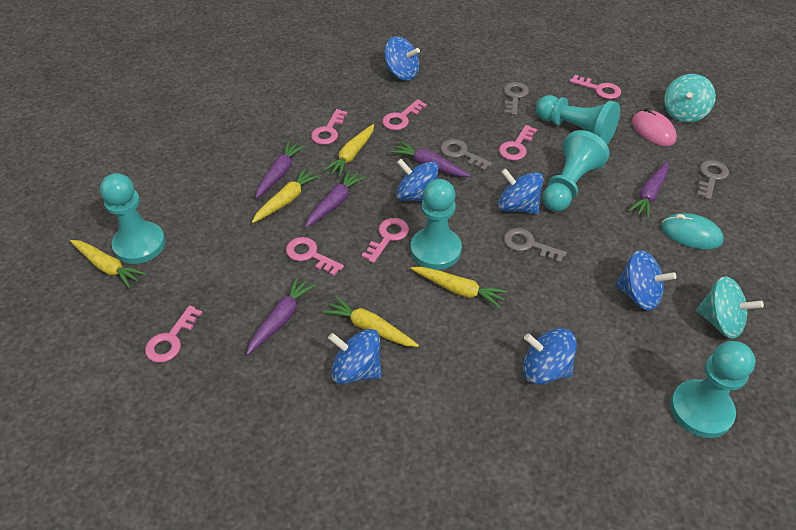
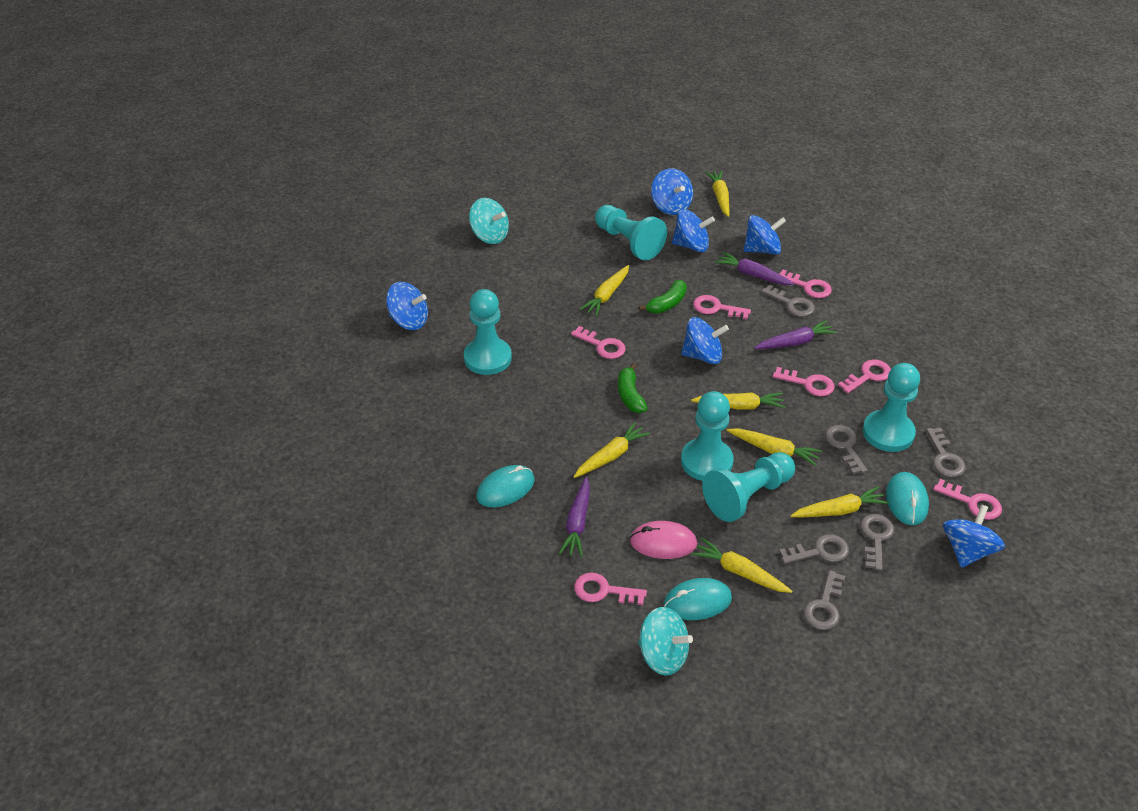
green banana: none = 0 -> [618,363,648,413] [639,280,687,314] = 2
grey key: [440,139,492,171] [503,82,529,116] [503,228,567,263] [696,160,729,200] = 4 -> [761,284,815,317] [779,534,849,564] [803,570,845,630] [825,425,867,474] [860,514,894,571] [926,428,966,477] = 6
purple carrot: [246,276,316,355] [255,141,305,199] [305,170,366,228] [391,141,470,177] [628,162,668,219] = 5 -> [559,476,590,557] [715,252,794,285] [754,320,837,349] = 3
turquoise mouse: [661,213,724,250] = 1 -> [477,465,535,508] [664,578,732,620] [886,472,929,525] = 3
yellow carrot: [70,240,146,289] [252,168,320,223] [323,124,374,177] [323,296,419,347] [411,267,508,308] = 5 -> [574,422,650,478] [580,265,629,316] [691,392,785,410] [692,538,792,593] [705,170,729,217] [727,428,822,466] [790,486,889,517] = 7

